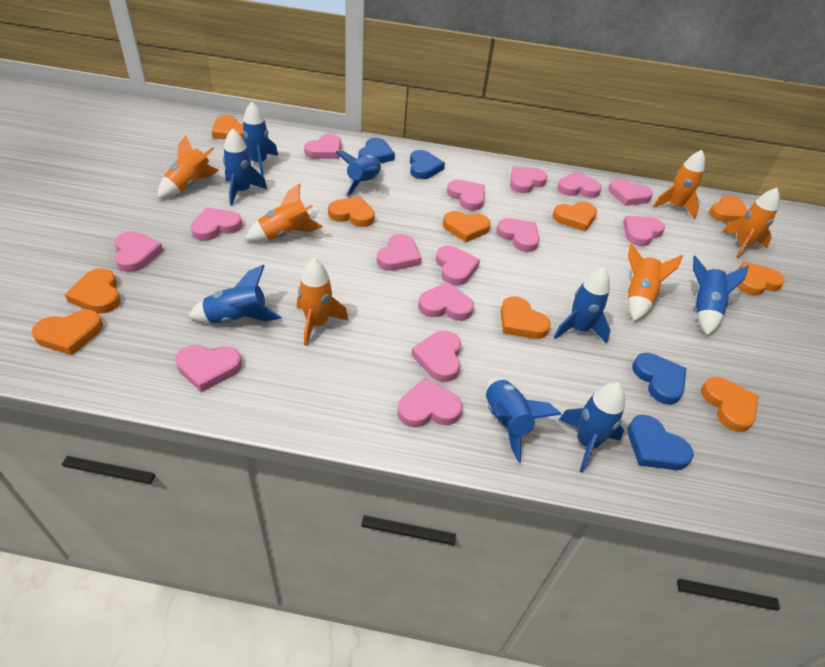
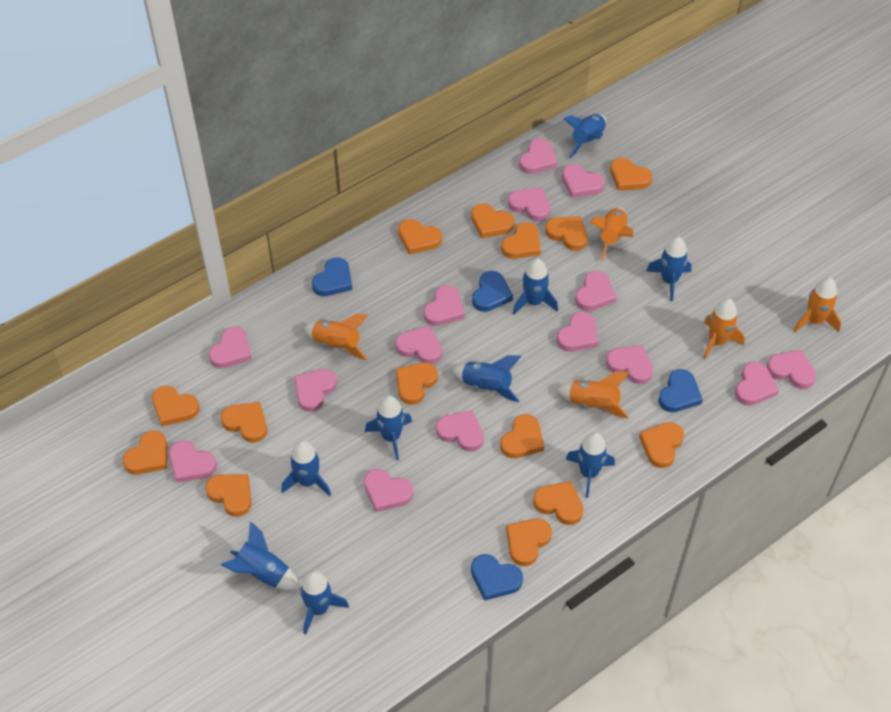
blue rocket: [188,265,282,323] [223,128,268,206] [243,102,278,176] [336,151,381,197] [486,377,561,462] [554,268,611,344] [559,382,625,473] [693,256,749,335] = 8 -> [221,521,300,591] [281,441,331,496] [300,571,349,635] [365,396,412,461] [452,355,521,402] [513,258,558,314] [563,114,606,158] [566,432,615,498] [646,237,691,301] = 9
orange heart: [32,310,103,355] [64,268,121,314] [211,115,244,140] [328,196,375,227] [443,211,491,242] [500,297,551,339] [553,202,597,231] [701,377,758,432] [709,195,748,222] [737,261,785,296] = 10 -> [122,430,167,475] [152,386,199,426] [205,474,252,517] [221,402,267,443] [396,363,438,405] [398,219,442,254] [471,204,514,238] [500,414,544,458] [501,222,541,259] [506,519,552,566] [533,481,583,525] [545,216,588,251] [610,158,652,191] [639,422,684,468] = 14
orange rocket: [158,135,219,198] [245,183,323,242] [297,258,349,346] [627,243,683,321] [653,150,705,219] [722,188,780,258] = 6 -> [304,314,368,360] [556,372,629,419] [590,207,634,261] [703,298,744,359] [794,277,841,332] = 5

